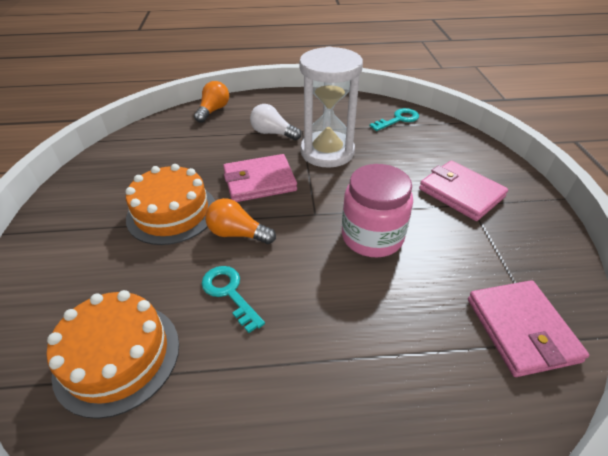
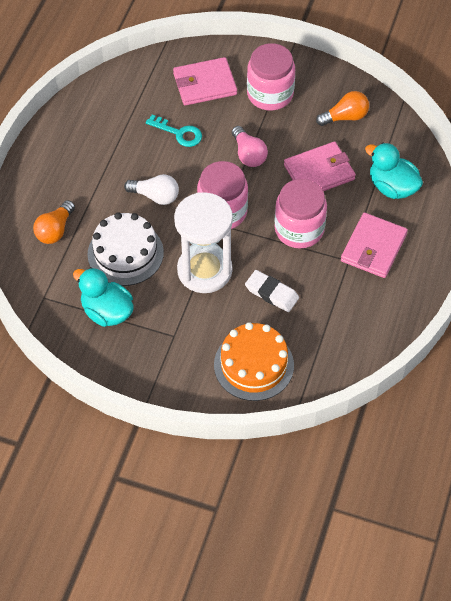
orange cake: [47,290,179,419] [125,164,215,245] = 2 -> [214,322,294,401] = 1
pink jar: [342,164,413,258] = 1 -> [197,161,248,229] [247,43,295,110] [274,179,327,249] = 3
pink light bulb: none = 0 -> [232,126,268,167] = 1
turquoise duck: none = 0 -> [73,267,134,327] [365,143,423,199] = 2
turquoise key: [202,266,265,333] [370,108,419,131] = 2 -> [146,115,202,147] = 1
white cake: none = 0 -> [87,212,164,286] = 1
white eraser: none = 0 -> [245,270,299,312] = 1

